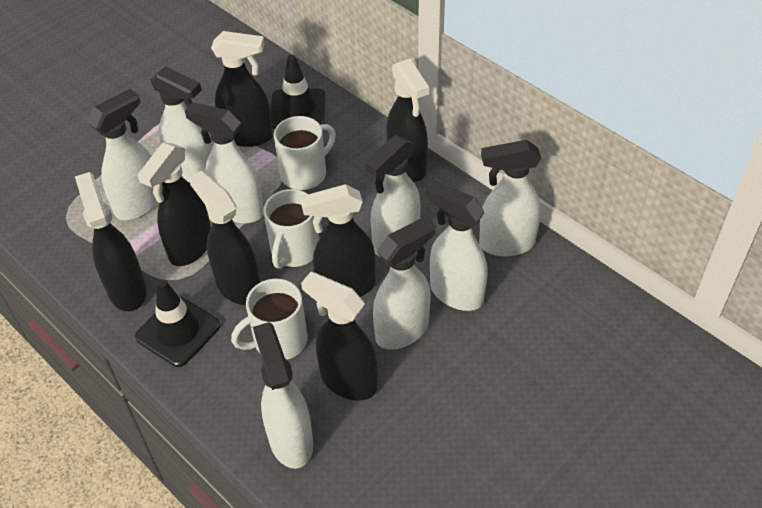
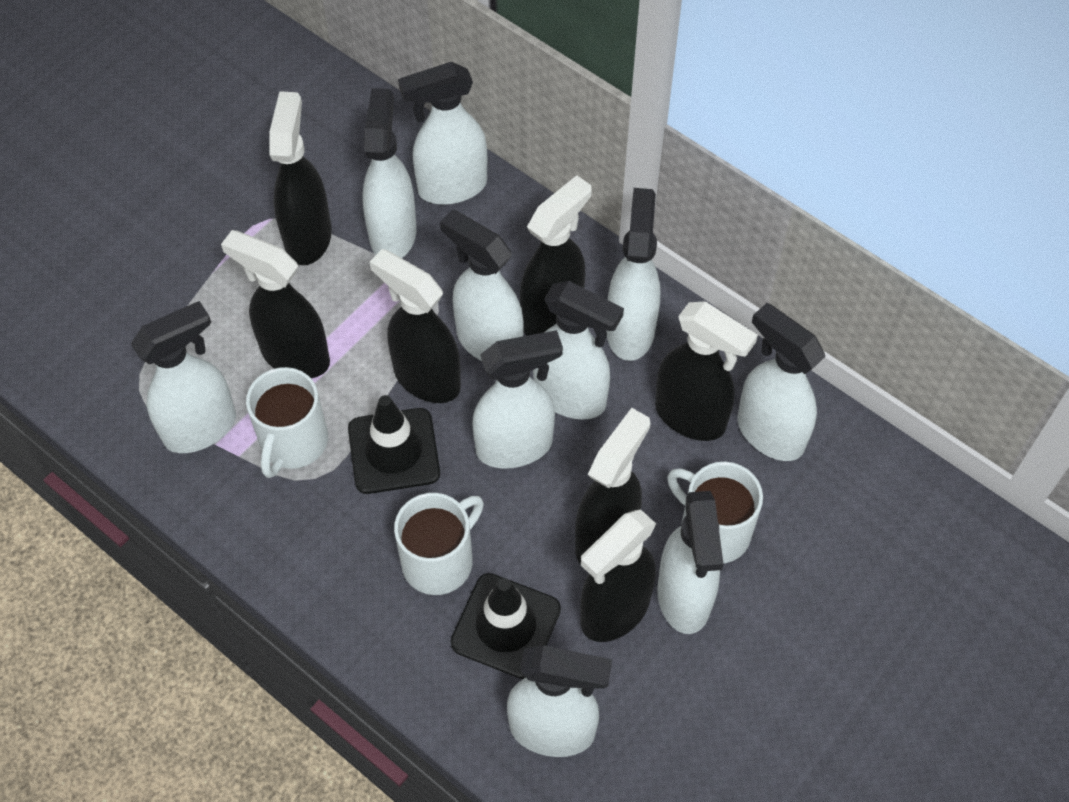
white spray bottle: [88,89,162,220] [150,66,211,183] [185,102,264,224] [253,322,313,469] [365,135,421,257] [373,216,436,350] [426,181,488,311] [479,140,541,257] = 8 -> [131,301,236,453] [362,88,417,258] [398,62,487,205] [440,210,524,361] [472,330,563,469] [507,645,612,757] [533,281,624,419] [606,188,660,361] [657,491,723,634] [737,303,825,461] = 10

